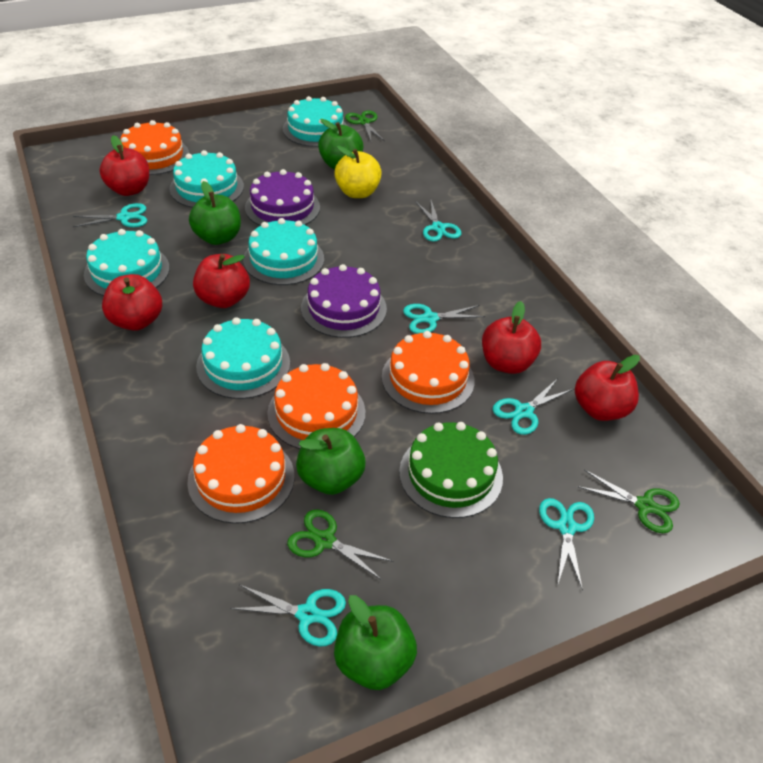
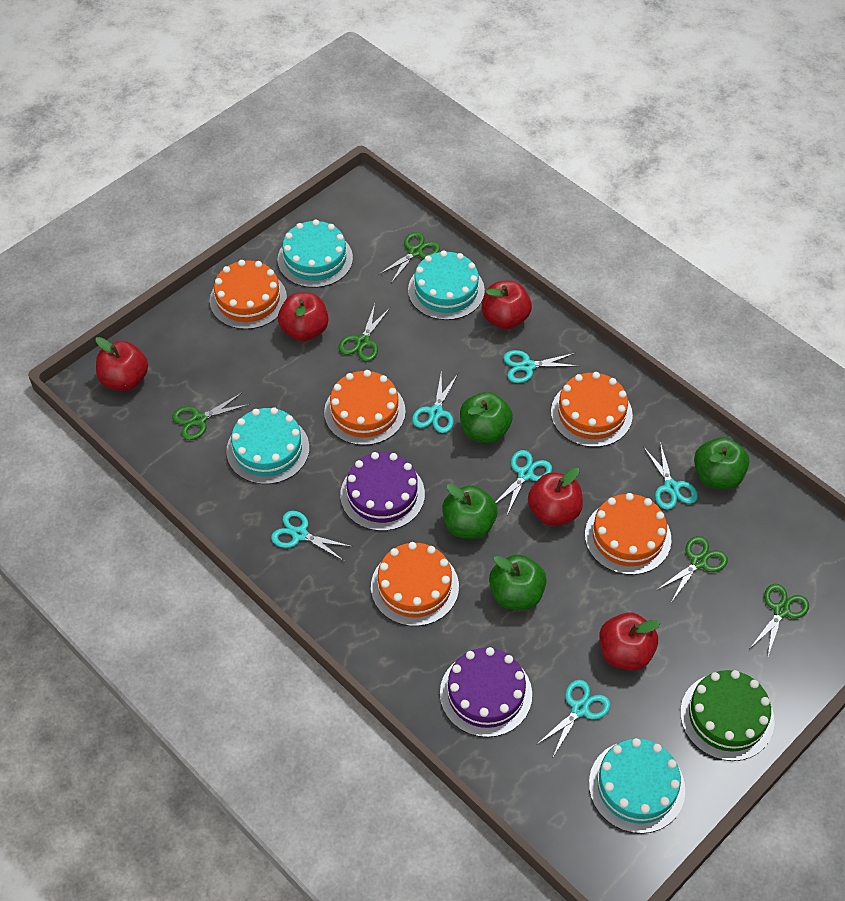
green scissors: [287,509,394,580] [345,110,385,141] [577,470,680,533] = 3 -> [172,393,250,440] [339,304,390,361] [378,232,440,283] [657,536,728,601] [750,584,809,659] = 5
orange cake: [120,120,189,175] [187,424,294,524] [267,363,366,449] [382,331,475,414] = 4 -> [210,260,287,329] [324,370,406,445] [371,542,459,626] [551,372,633,447] [585,493,672,575] = 5
turquoise cake: [84,229,170,296] [170,150,244,208] [196,317,290,399] [243,218,324,285] [283,96,348,147] = 5 -> [226,407,309,484] [277,220,353,288] [408,250,485,320] [589,738,685,834] = 4
yellow apple: [334,146,382,198] = 1 -> none = 0

